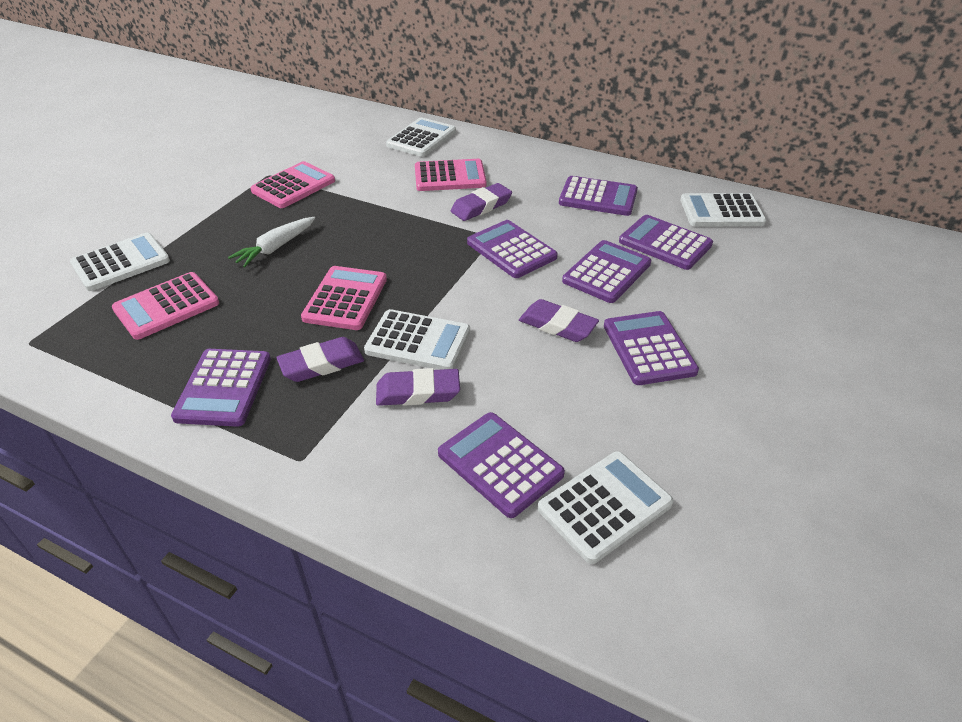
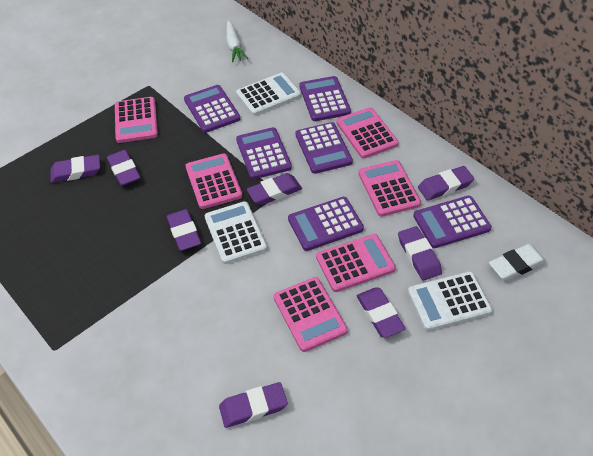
pink calculator: [112,272,219,340] [250,161,335,208] [301,266,387,330] [415,159,487,191] = 4 -> [115,97,158,143] [185,153,243,209] [274,277,348,352] [316,234,396,292] [336,107,399,158] [358,160,421,217] = 6
purple calculator: [171,349,271,427] [438,412,565,518] [467,220,558,278] [559,176,638,216] [562,240,651,303] [604,311,699,385] [619,215,713,270] = 7 -> [184,85,240,133] [236,127,292,179] [288,197,364,251] [295,122,353,174] [299,76,351,121] [413,196,492,248] = 6
purple eraser: [276,337,364,382] [376,368,460,406] [451,183,512,221] [519,299,599,342] = 4 -> [50,155,100,183] [107,150,141,186] [167,209,201,251] [219,382,288,428] [247,173,302,205] [356,287,406,338] [398,226,442,280] [418,166,474,201] = 8
white calculator: [70,233,170,291] [364,309,470,370] [386,117,456,157] [538,451,674,564] [680,193,766,227] = 5 -> [204,201,267,264] [236,73,301,116] [408,271,492,331] = 3
white eraser: none = 0 -> [489,244,546,281] = 1

